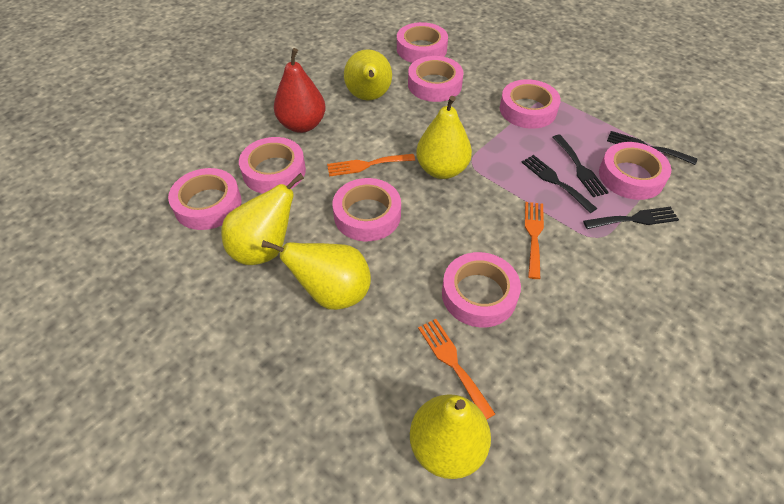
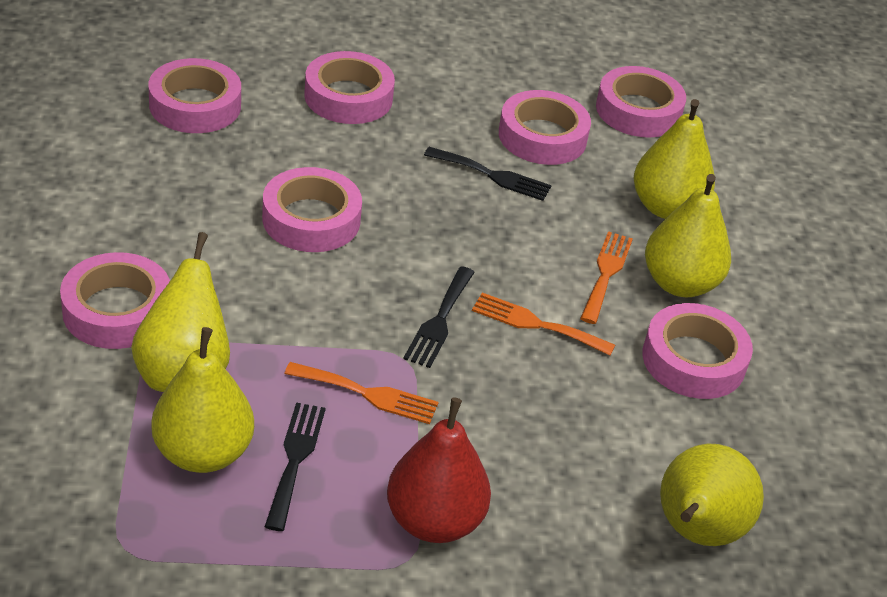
black fork: [521,155,597,213] [552,135,609,197] [583,207,679,229] [607,131,697,165] = 4 -> [265,402,326,531] [403,266,475,368] [424,147,552,201] = 3
pink tape: [168,168,242,230] [239,137,306,194] [332,178,401,241] [397,22,448,63] [408,56,464,102] [442,252,521,327] [500,79,561,129] [599,142,671,200] = 8 -> [60,252,170,349] [148,58,241,133] [262,167,362,252] [305,51,395,124] [499,90,591,165] [596,66,686,138] [642,303,753,399] = 7

